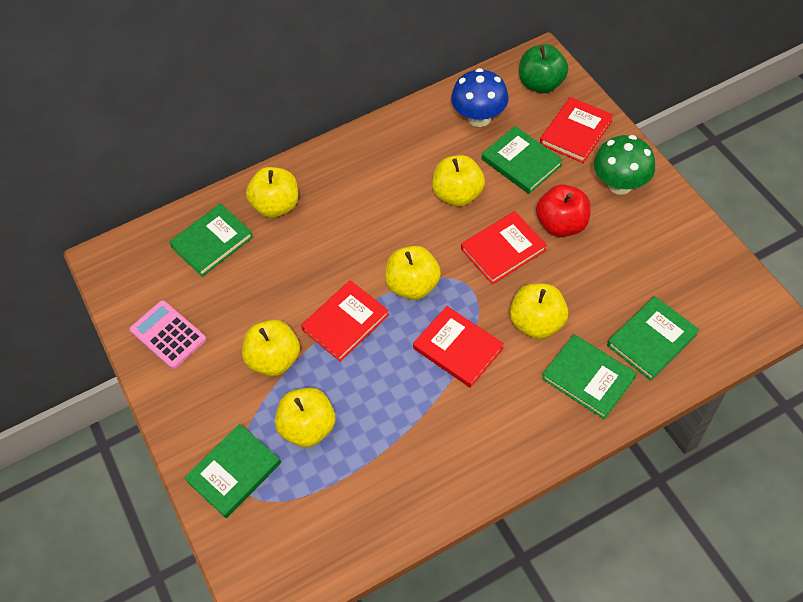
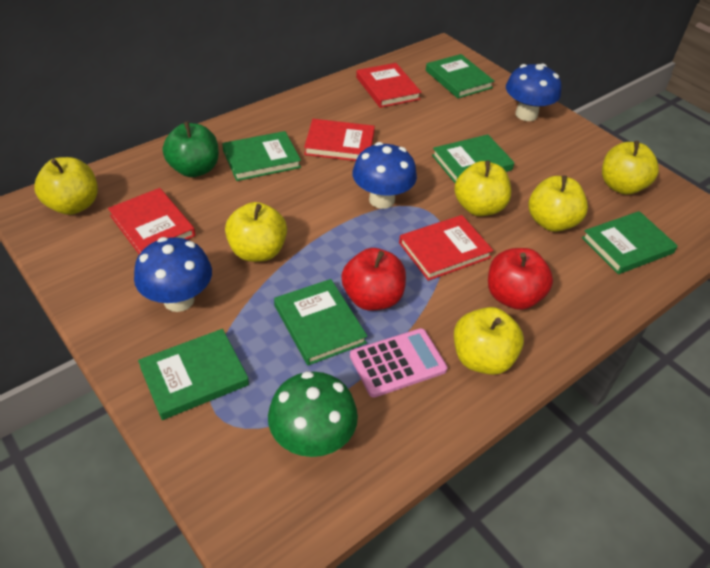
blue mushroom: [451,68,509,127] = 1 -> [134,237,212,312] [352,142,417,209] [506,63,562,121] = 3
green book: [169,203,253,277] [184,424,281,518] [482,126,563,194] [542,334,637,419] [607,296,699,380] = 5 -> [138,329,249,420] [222,131,301,181] [274,279,367,366] [426,54,494,98] [432,134,514,183] [582,211,678,274] = 6
red apple: [536,184,591,237] = 1 -> [342,248,406,311] [488,248,553,310] = 2

